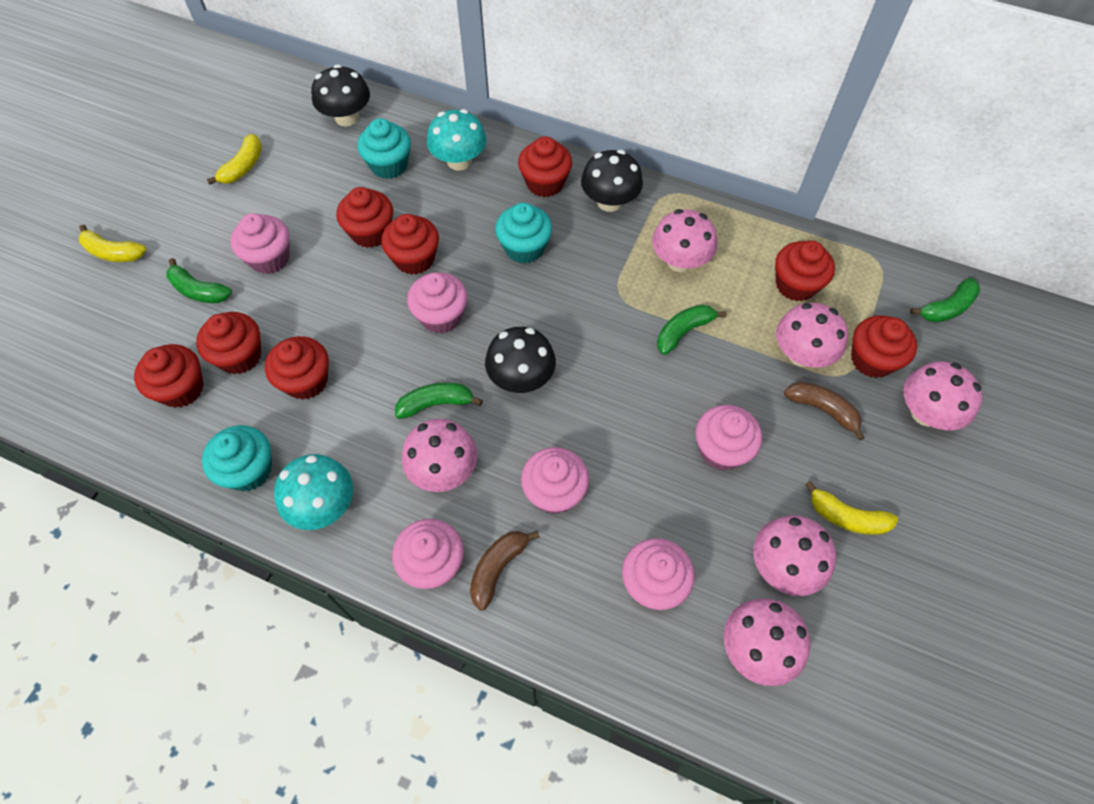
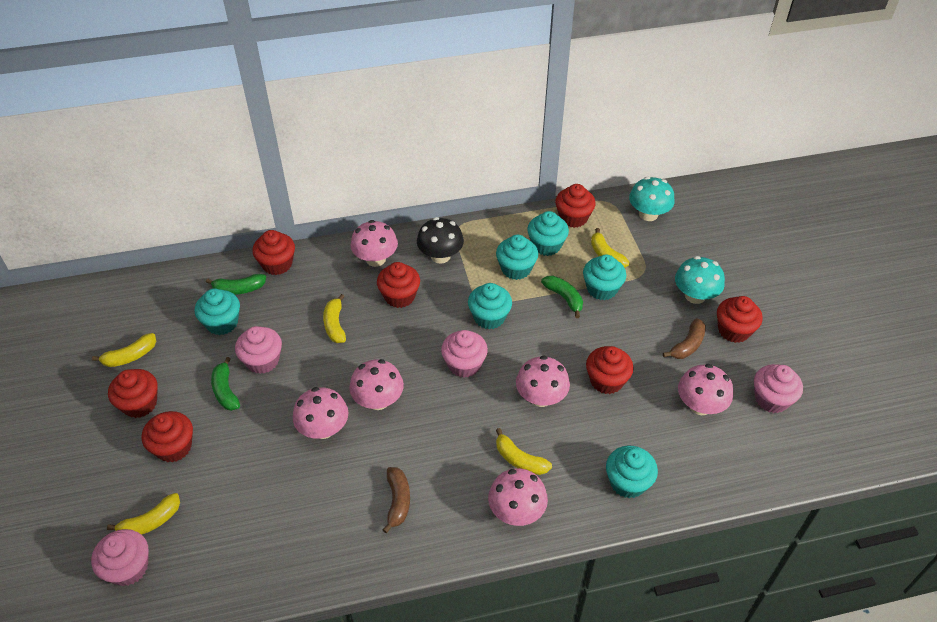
black mushroom: [311,64,370,127] [485,327,556,393] [581,150,643,212] = 3 -> [417,217,464,264] = 1
green banana: [167,258,232,303] [395,382,483,419] [657,305,727,355] [910,278,980,323] = 4 -> [206,274,266,295] [211,357,240,411] [541,276,583,318] = 3
pink cupcake: [231,213,290,274] [392,519,464,589] [407,272,467,334] [521,447,589,514] [622,538,695,610] [696,405,762,470] = 6 -> [91,529,149,586] [235,326,282,374] [441,330,488,378] [754,364,803,413] = 4
red cupcake: [134,344,204,408] [196,312,261,374] [265,336,329,400] [337,187,393,248] [381,214,439,275] [518,136,572,197] [775,240,835,301] [851,315,917,378] = 8 -> [108,369,158,418] [142,411,193,462] [252,230,295,275] [377,262,420,308] [555,184,596,228] [586,346,633,394] [717,296,763,343] = 7
turquoise cupcake: [202,425,272,491] [357,118,411,179] [495,203,552,264] = 3 -> [195,288,240,335] [468,283,512,329] [496,235,538,280] [527,211,569,256] [583,254,626,300] [606,446,658,499] = 6
yellow banana: [79,225,146,262] [207,134,262,185] [805,481,898,535] = 3 -> [92,333,156,367] [107,493,180,535] [323,294,346,343] [496,428,552,475] [591,228,630,268] = 5

